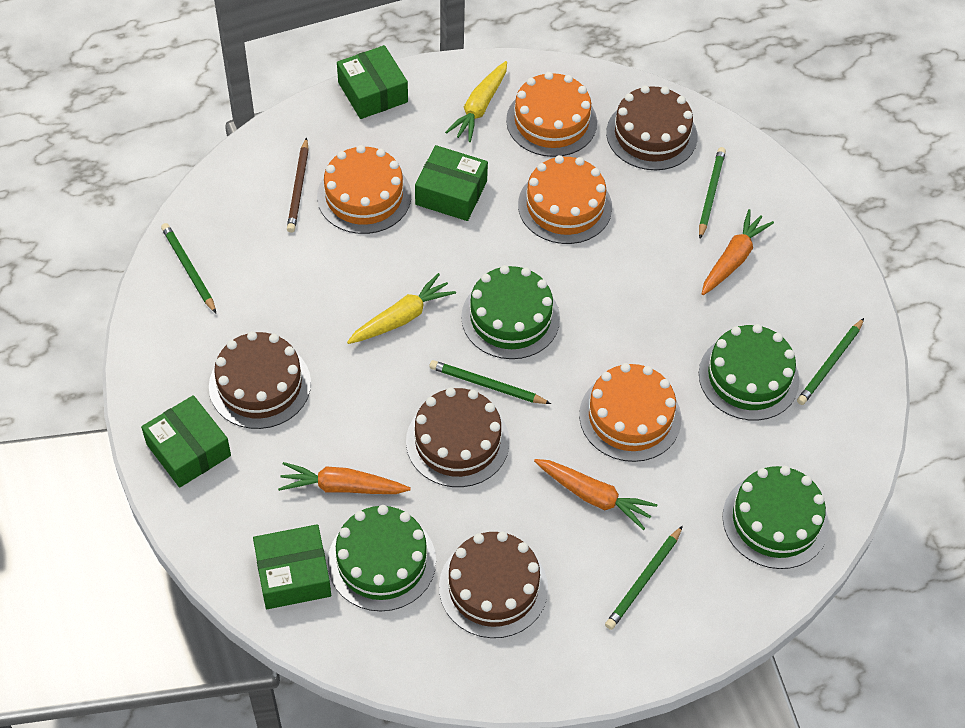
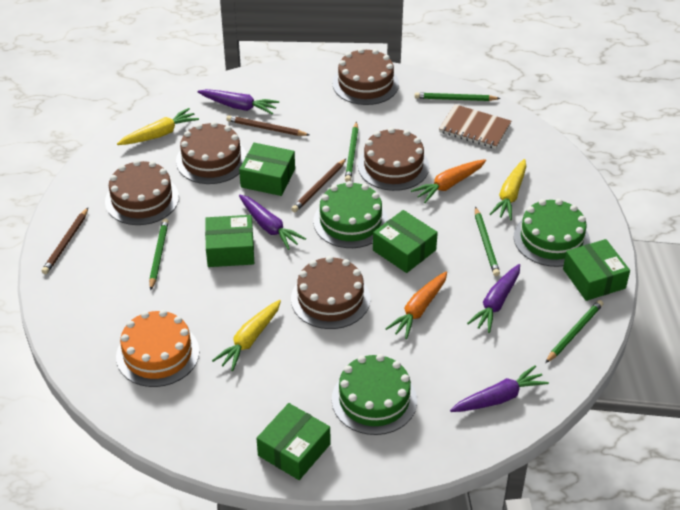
brown cake: [209,331,311,429] [406,387,509,487] [439,531,548,638] [606,85,697,170] = 4 -> [105,160,179,225] [176,121,247,184] [291,256,370,329] [333,48,399,105] [358,127,429,191] = 5
brown notebook: none = 0 -> [439,104,511,149] = 1
brown pencil: [287,137,309,233] = 1 -> [41,208,88,274] [226,115,309,136] [291,158,347,212] = 3
green box: [141,395,231,488] [253,524,331,609] [337,45,408,119] [415,145,488,221] = 4 -> [205,215,254,267] [239,143,295,196] [256,403,330,480] [373,210,438,273] [563,239,630,301] = 5
green cake: [328,505,436,611] [461,265,560,359] [699,324,799,420] [723,466,829,569] = 4 -> [313,181,388,248] [332,354,417,435] [514,199,590,267] = 3
orange cake: [317,145,411,234] [506,72,597,157] [518,155,612,244] [579,363,681,462] = 4 -> [116,310,199,387] = 1
orange carrot: [278,462,411,494] [534,459,657,530] [702,209,774,295] = 3 -> [385,272,447,339] [411,159,486,203] = 2
purple carrot: none = 0 -> [197,89,279,115] [239,195,306,250] [450,365,549,412] [467,264,520,333] = 4
yellow carrot: [347,273,456,344] [445,61,507,142] = 2 -> [117,108,199,145] [212,300,281,371] [490,159,526,220] = 3

